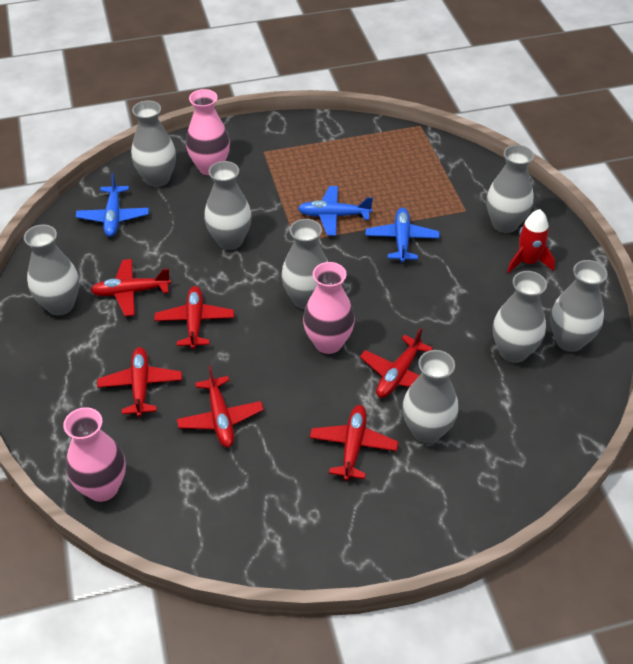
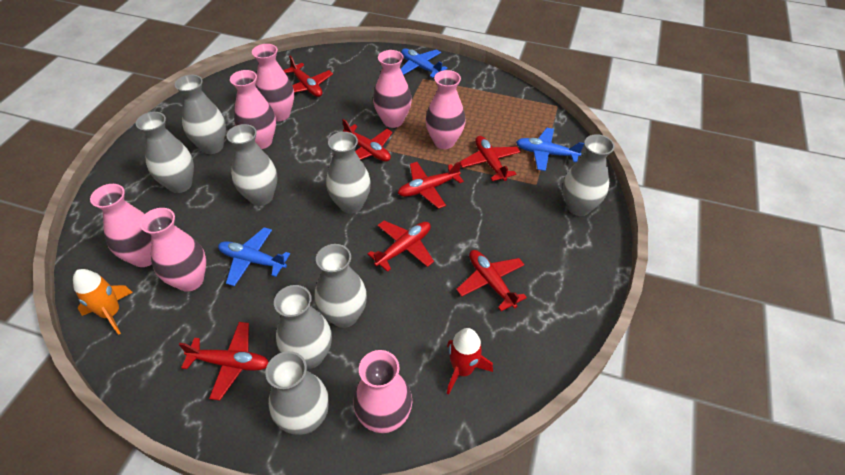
orange rocket: none = 0 -> [73,269,133,335] = 1
pink vase: [63,407,126,502] [186,89,230,175] [303,262,355,354] = 3 -> [90,184,152,267] [140,208,206,292] [230,70,276,149] [252,44,294,121] [353,350,412,433] [373,50,412,128] [425,70,466,149] = 7
red plane: [90,259,171,316] [97,347,182,417] [154,286,234,349] [177,366,264,447] [310,405,398,481] [360,328,433,398] = 6 -> [178,322,269,401] [283,56,333,97] [342,119,393,161] [368,221,434,272] [398,161,464,209] [456,250,527,311] [461,136,521,181] = 7

